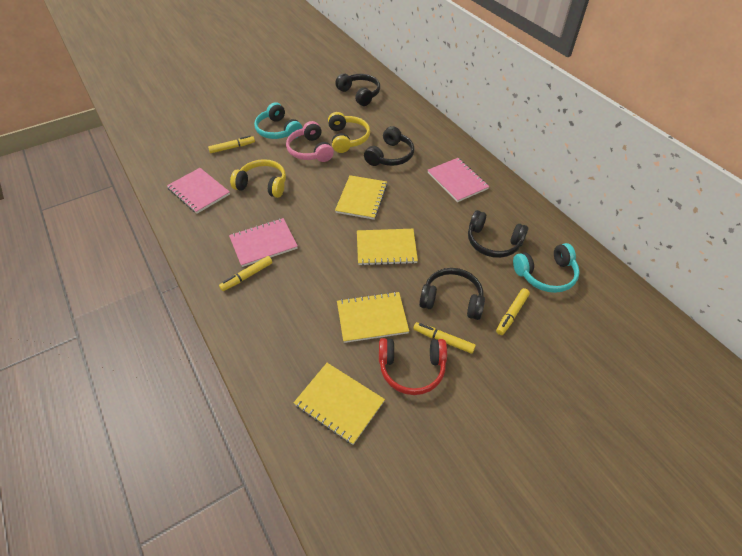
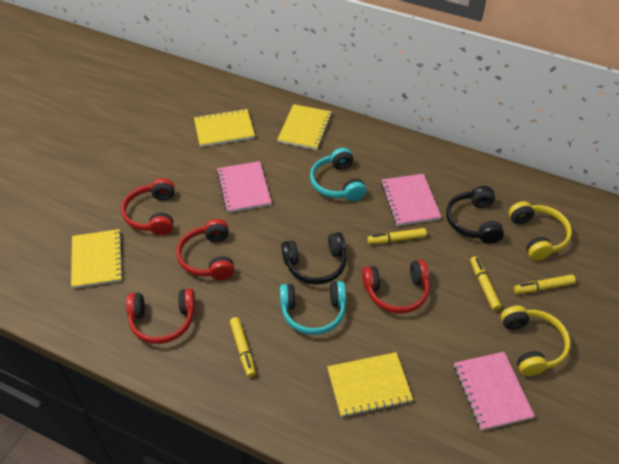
black headphones: [335,73,380,106] [364,126,414,166] [419,268,485,320] [468,210,528,258] = 4 -> [281,232,347,285] [446,186,504,244] = 2
pink headphones: [286,121,334,162] = 1 -> none = 0
red headphones: [379,338,447,395] = 1 -> [121,178,175,235] [126,289,196,344] [176,219,234,280] [362,260,430,313] = 4

